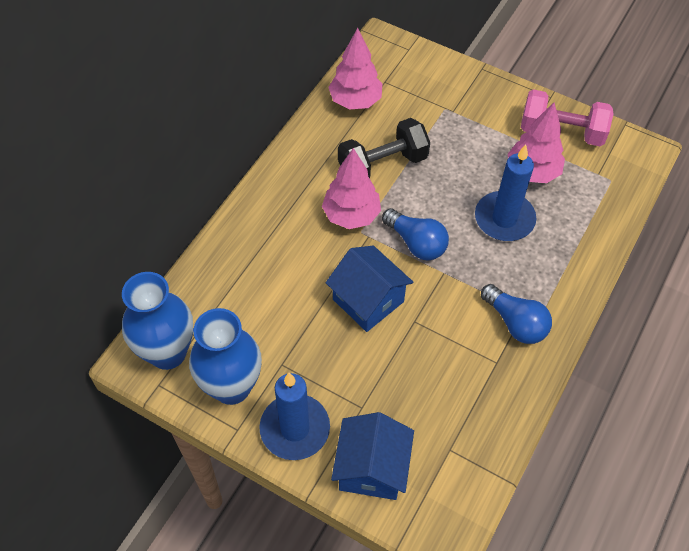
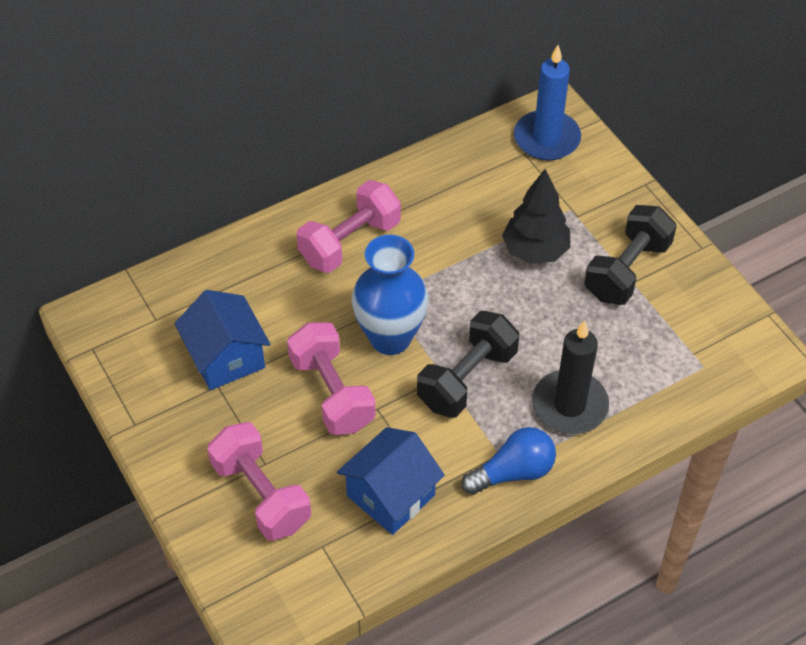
black candle: none = 0 -> [532,320,609,434] = 1
black dumbbell: [338,118,430,178] = 1 -> [417,311,519,418] [584,205,677,305] = 2
black tree: none = 0 -> [502,169,570,264] = 1
blue candle: [259,373,330,460] [475,145,536,241] = 2 -> [514,45,581,161] = 1
blue light bulb: [382,208,449,260] [481,284,552,344] = 2 -> [461,427,556,495] = 1
blue vase: [122,272,193,370] [189,308,262,405] = 2 -> [352,235,429,355] = 1
pink dumbbell: [521,89,614,146] = 1 -> [207,422,311,541] [287,322,376,435] [297,180,401,273] = 3
pink tree: [322,148,381,229] [328,28,382,109] [507,102,565,183] = 3 -> none = 0

